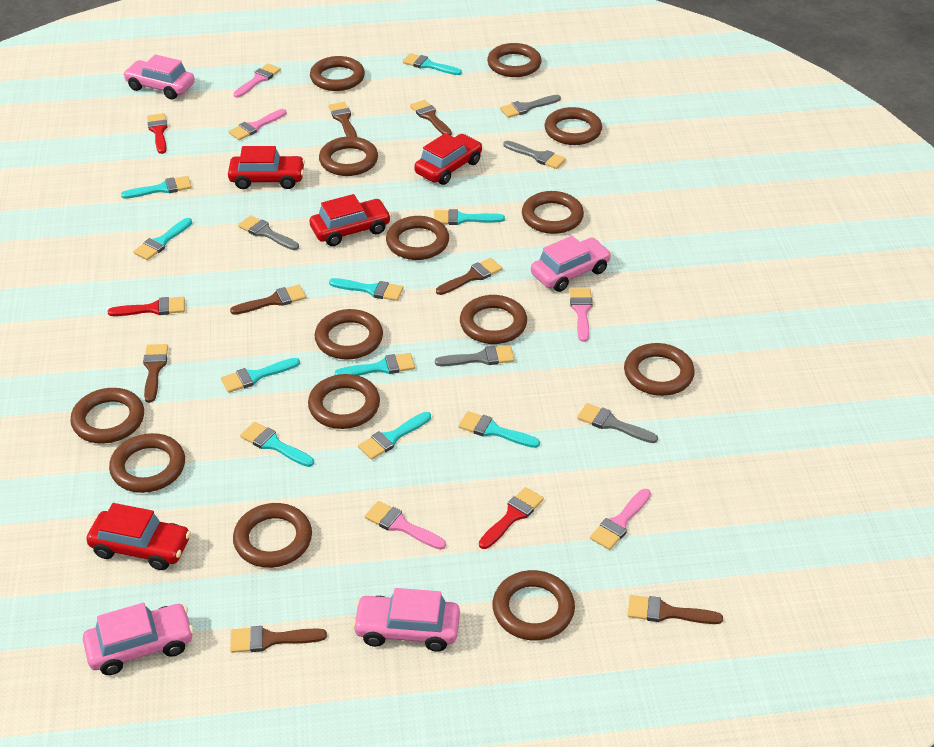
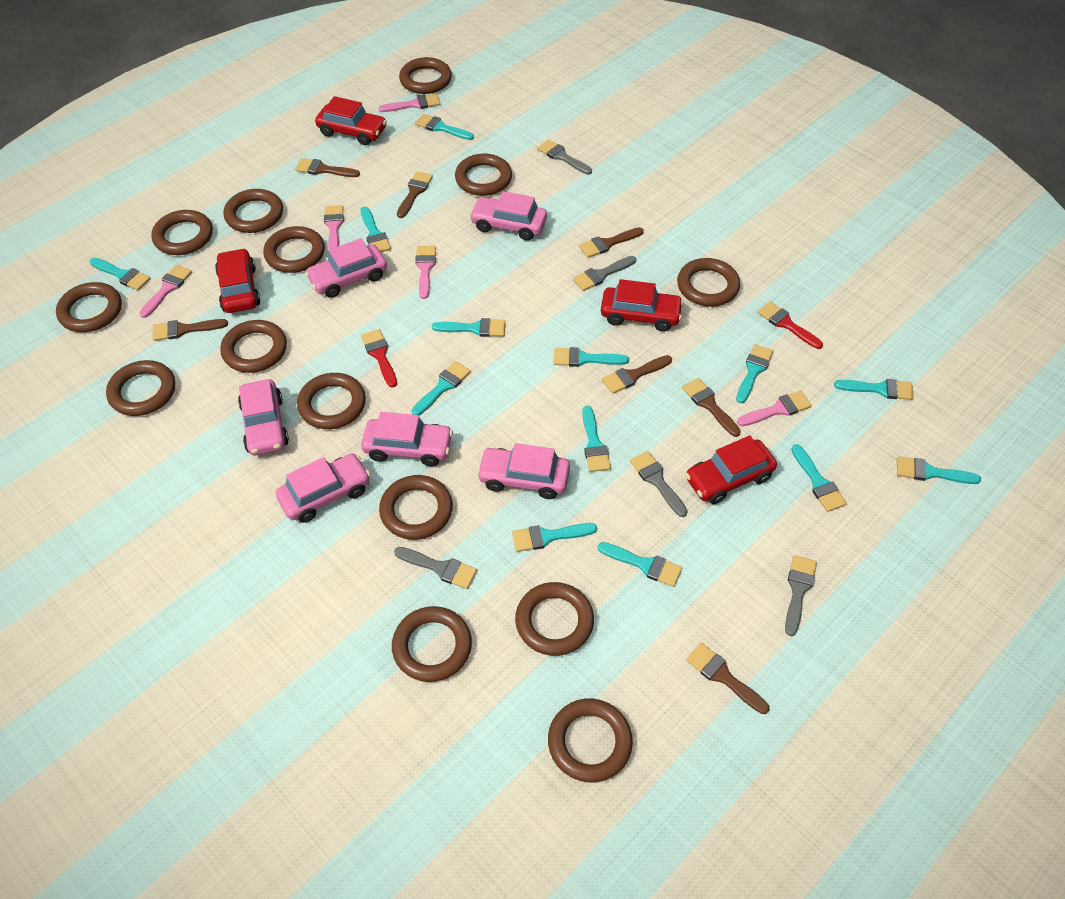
pink car: [83,603,194,675] [123,54,195,99] [352,588,460,652] [531,236,611,292] = 4 -> [238,379,289,455] [276,454,370,523] [305,238,387,298] [361,412,453,466] [469,191,547,241] [477,443,570,499] = 6
red brush: [108,297,185,316] [147,113,168,154] [479,487,544,549] = 3 -> [361,329,397,388] [757,301,823,349] = 2
turquoise brush: [121,176,192,199] [133,218,192,260] [221,358,300,393] [240,422,314,467] [329,278,403,301] [335,353,415,376] [358,412,431,460] [402,53,462,75] [434,209,505,225] [458,411,540,448] = 10 -> [90,258,151,291] [360,206,391,252] [411,361,471,415] [415,114,474,140] [432,318,506,337] [512,523,597,552] [554,347,629,367] [582,406,611,472] [598,542,682,587] [736,344,774,403] [791,444,847,512] [834,379,914,400] [897,456,981,484] = 13

